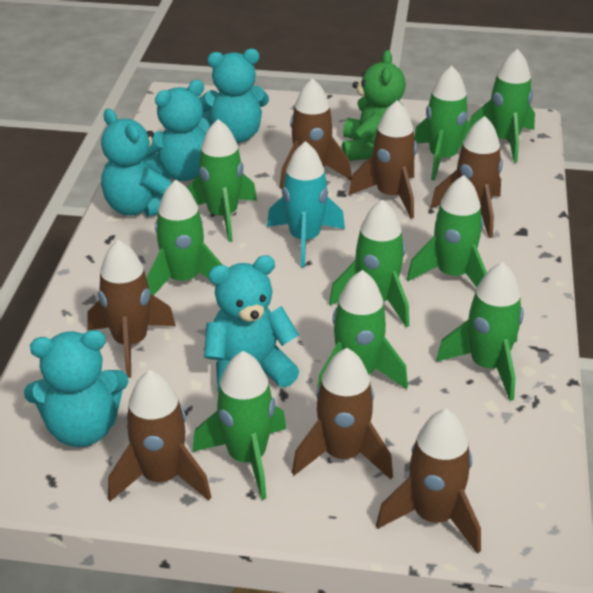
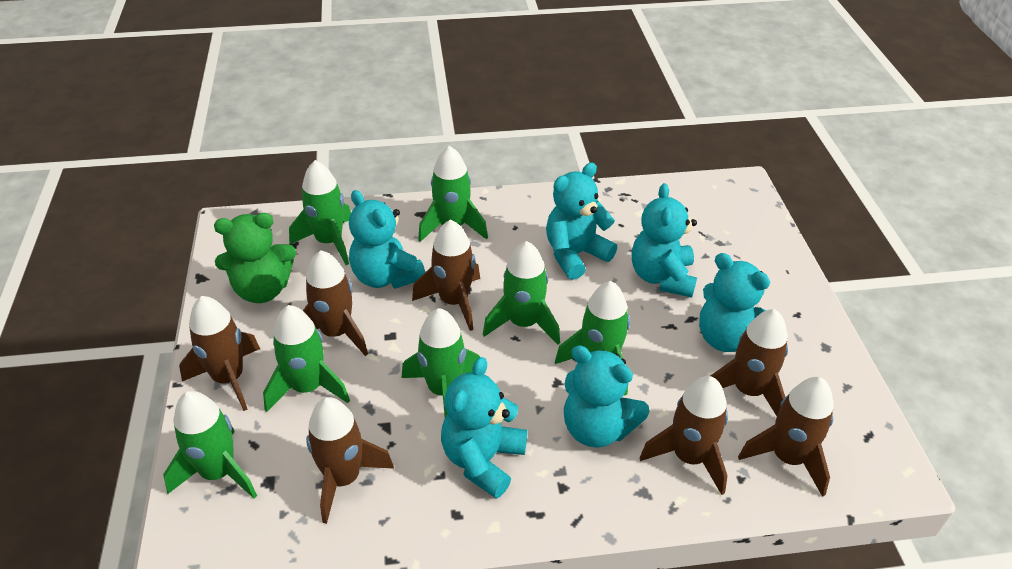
green rocket: [147,180,222,296] [187,119,257,242] [192,351,286,500] [317,270,408,389] [329,200,409,327] [407,175,487,288] [414,66,472,181] [436,262,524,401] [469,49,535,163] = 9 -> [163,391,257,499] [263,305,350,412] [289,160,351,265] [402,308,480,417] [418,146,488,242] [483,241,560,345] [555,281,630,396] = 7
turquoise rocket: [267,141,345,267] = 1 -> none = 0
turquoise teddy bear: [24,330,129,447] [101,109,171,217] [143,80,209,181] [199,49,269,143] [204,255,299,393] = 5 -> [349,190,425,289] [441,357,527,499] [546,163,617,280] [564,345,650,448] [632,183,697,298] [699,253,770,352] = 6

